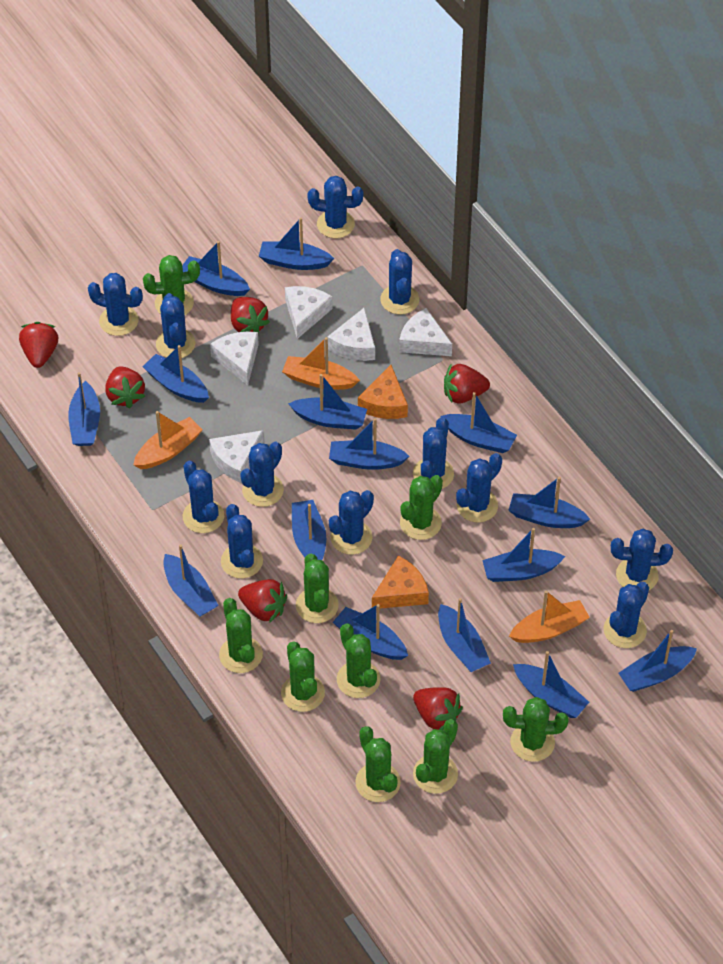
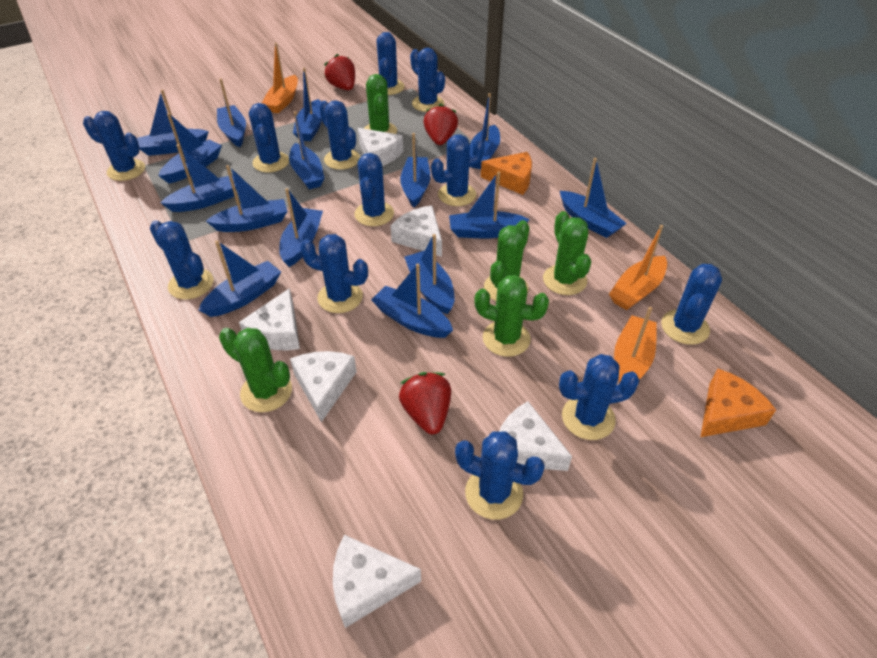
green cactus: [143,255,200,315] [219,598,263,673] [281,641,325,712] [296,554,339,623] [337,623,381,698] [355,726,401,802] [400,475,443,540] [413,719,458,794] [503,697,569,762] = 9 -> [219,328,292,412] [364,74,397,134] [474,275,549,357] [484,220,529,301] [543,211,591,295] = 5
red strawberry: [19,322,58,368] [105,366,145,408] [231,297,270,333] [238,579,287,623] [413,687,463,730] [444,364,490,404] = 6 -> [324,54,355,90] [399,372,451,434] [423,104,458,145] = 3
white cheese: [209,430,264,483] [210,331,259,385] [285,286,332,339] [327,308,375,361] [399,308,452,356] = 5 -> [239,288,300,350] [290,351,357,422] [333,535,421,628] [358,128,403,166] [391,205,442,257] [499,401,572,471] = 6

